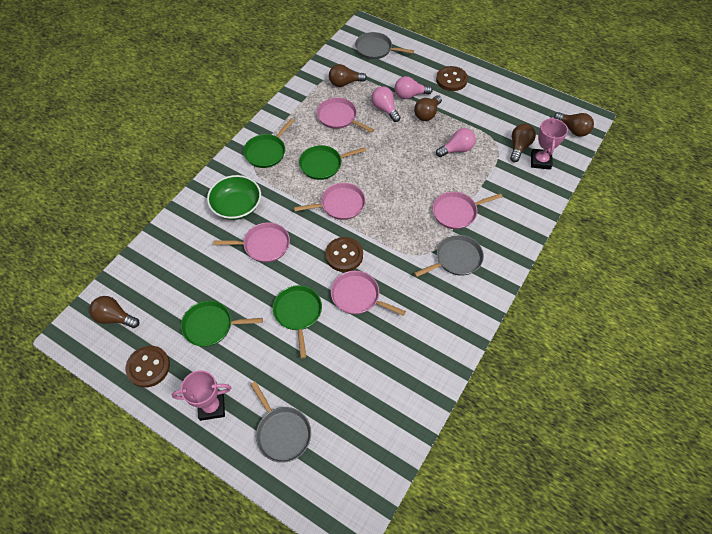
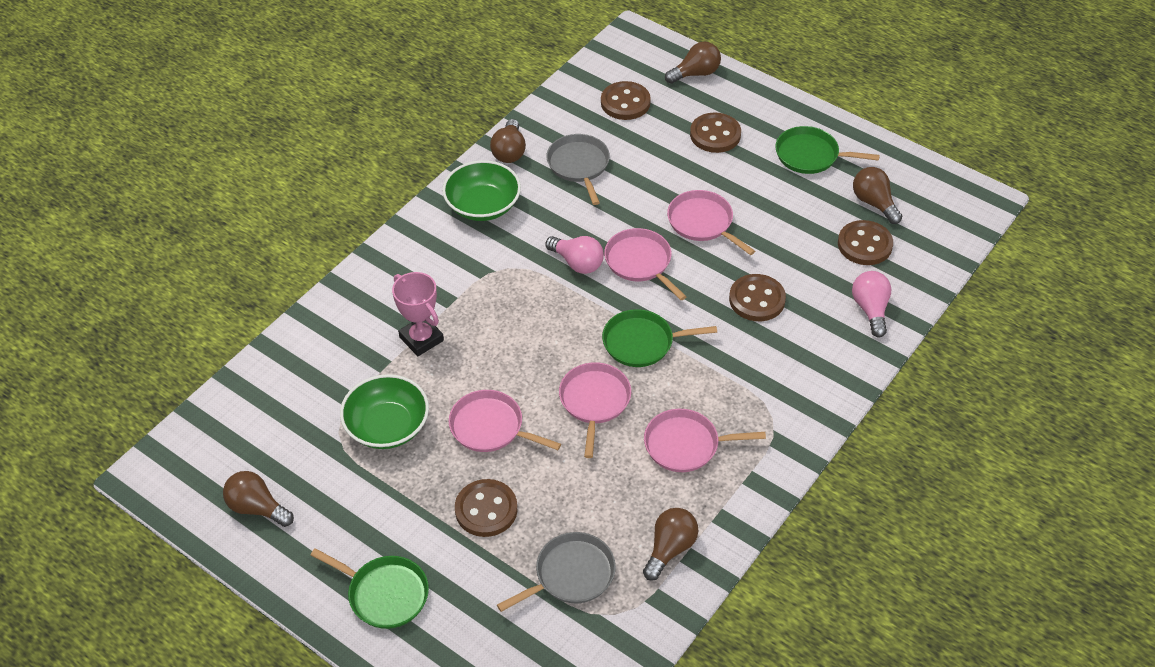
brown button: [126,346,170,388] [325,237,363,272] [436,66,468,91] = 3 -> [455,479,517,537] [601,81,651,120] [690,113,741,153] [729,274,786,321] [838,220,893,265] = 5
green bowl: [207,175,261,220] = 1 -> [340,374,429,449] [442,160,521,221] = 2
green pan: [181,301,263,347] [243,118,295,168] [273,285,322,358] [299,145,367,180] = 4 -> [311,548,429,629] [602,309,717,367] [775,126,880,174] = 3
grey pan: [251,382,311,463] [355,32,414,59] [414,235,484,277] = 3 -> [497,532,616,612] [546,134,610,205] = 2
pink light bulb: [371,86,401,122] [395,76,433,99] [436,128,476,157] = 3 -> [545,236,604,274] [852,271,891,337] = 2
pink trophy: [172,370,231,421] [531,117,568,170] = 2 -> [392,272,444,356] = 1

